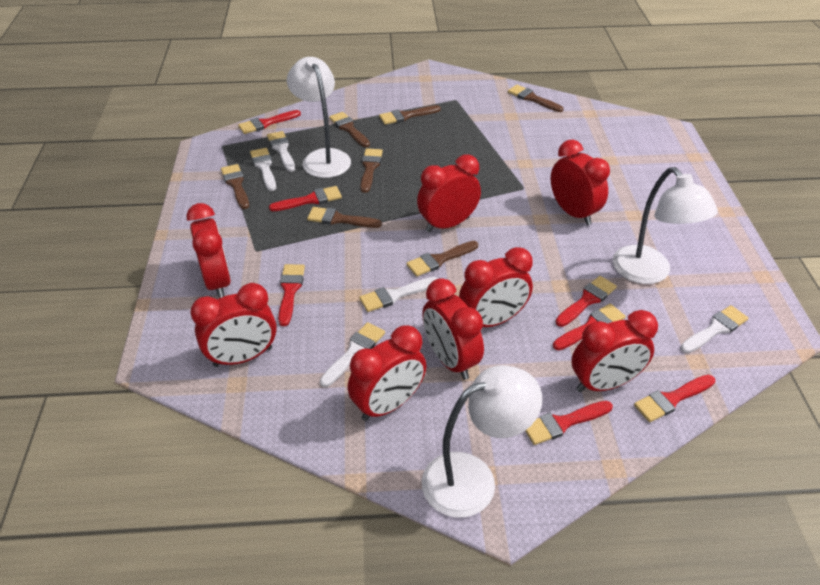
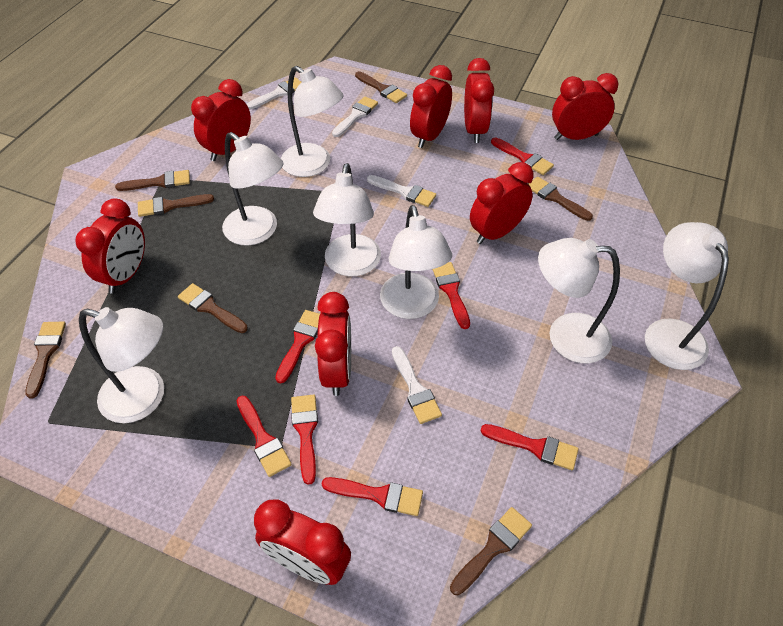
white brush: [250,148,276,191] [267,131,295,172] [320,322,385,387] [359,277,438,312] [680,305,749,353] = 5 -> [247,77,301,109] [332,96,378,137] [367,175,436,207] [392,346,442,424] = 4
white lamp: [287,57,351,178] [422,365,542,518] [613,167,718,284] = 3 -> [79,307,164,423] [222,132,284,246] [281,66,343,177] [313,163,381,276] [380,205,452,319] [538,238,620,363] [645,222,729,370] = 7

